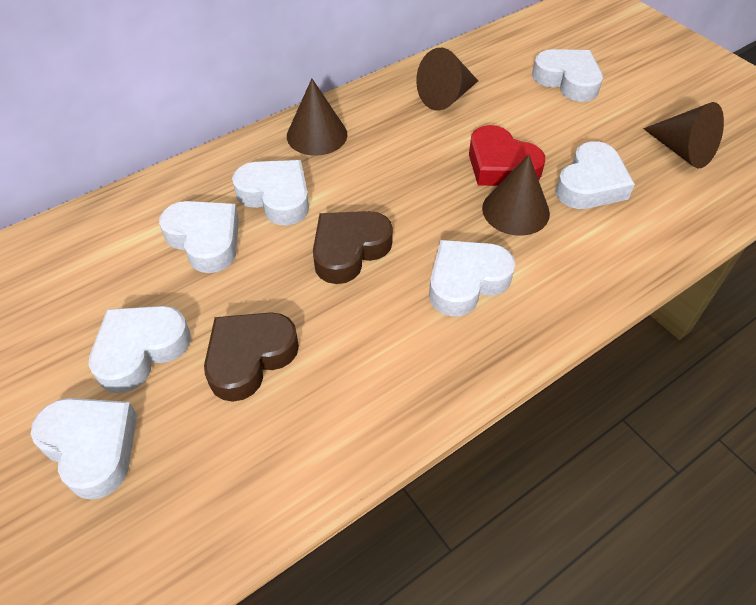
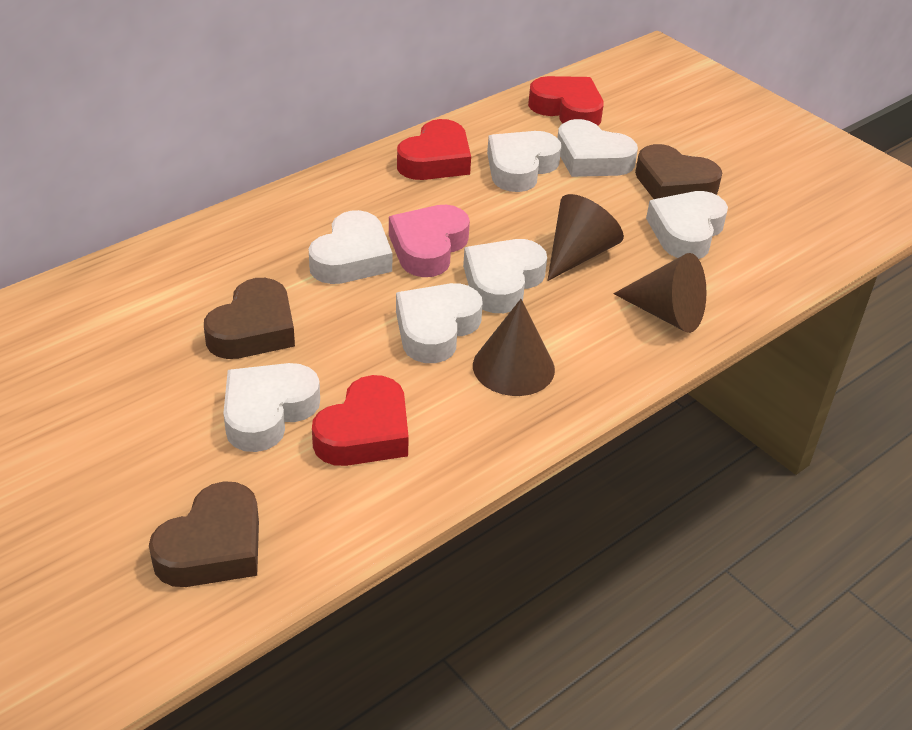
brown cone: [287,79,347,156] [416,48,478,111] [482,155,550,236] [643,102,724,168] = 4 -> [473,299,555,396] [547,194,624,281] [613,253,707,333] = 3
brown heart: [204,312,299,402] [313,211,393,284] = 2 -> [149,481,259,587] [204,278,295,359] [635,144,722,199] = 3
pink heart: none = 0 -> [389,205,470,277] = 1
red heart: [469,125,545,186] = 1 -> [312,375,409,466] [397,119,471,180] [528,76,604,126] = 3

